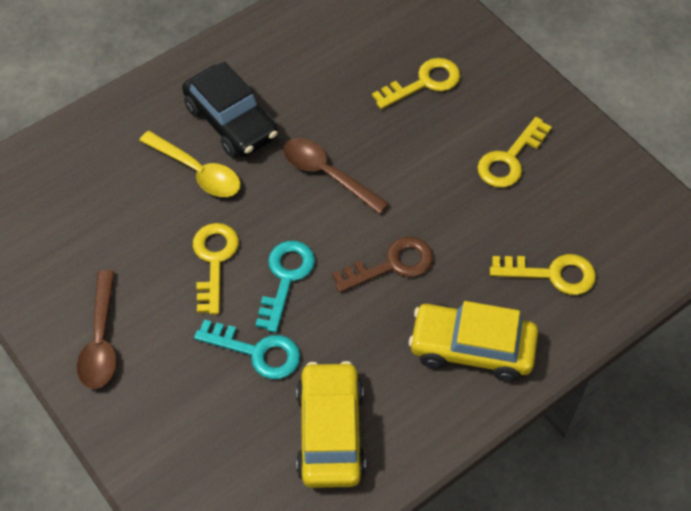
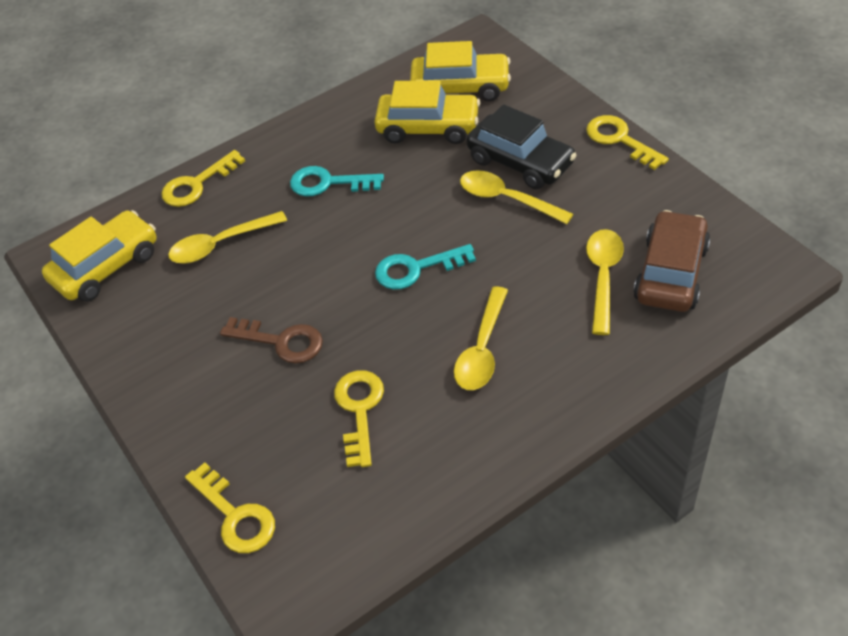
brown car: none = 0 -> [633,210,710,312] = 1
brown spoon: [77,270,117,389] [283,138,389,214] = 2 -> none = 0
yellow car: [296,361,366,488] [409,301,538,382] = 2 -> [42,210,157,302] [374,81,480,144] [410,41,511,101] = 3
yellow spoon: [139,131,241,197] = 1 -> [168,211,287,264] [454,286,508,390] [460,170,573,224] [586,229,624,335] = 4

